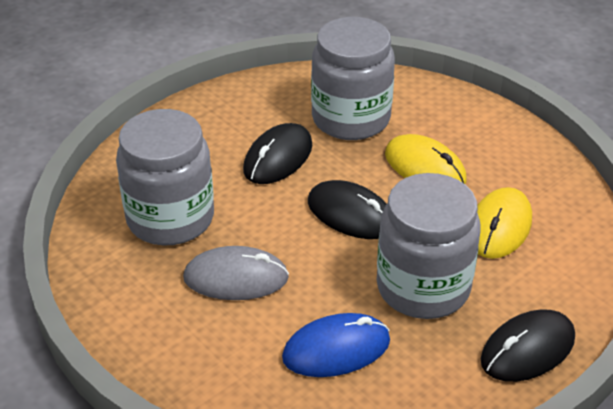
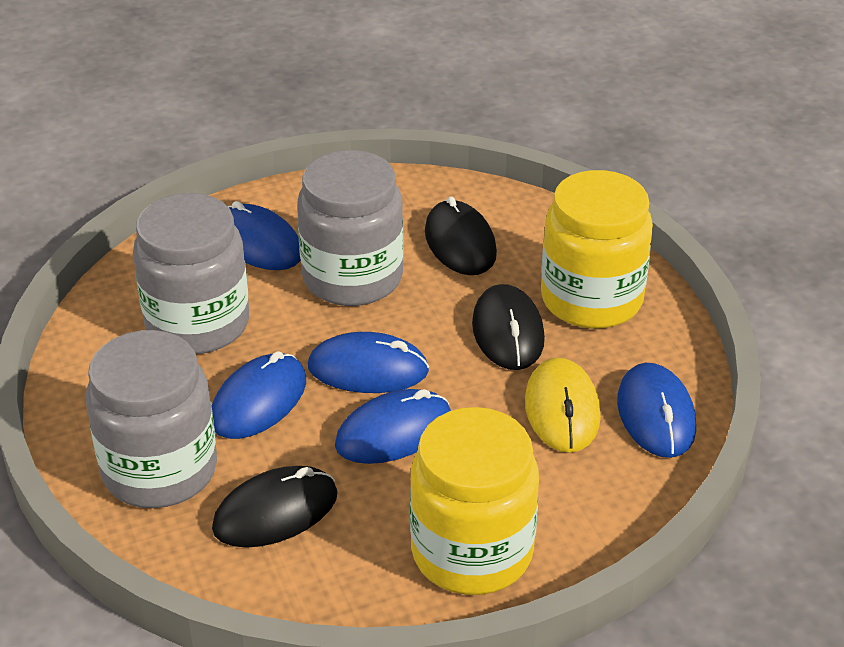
blue mouse: [282,313,390,377] = 1 -> [212,351,306,439] [227,201,301,270] [308,332,429,393] [335,389,451,464] [617,363,696,458] = 5
grey mouse: [183,246,289,300] = 1 -> none = 0
yellow jar: none = 0 -> [410,407,539,595] [541,170,653,329] = 2
yellow mouse: [385,134,467,184] [477,187,532,259] = 2 -> [525,357,601,452] = 1

